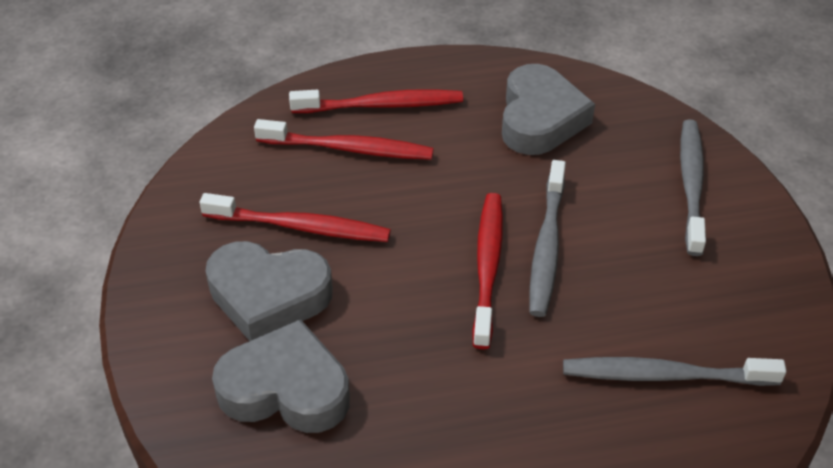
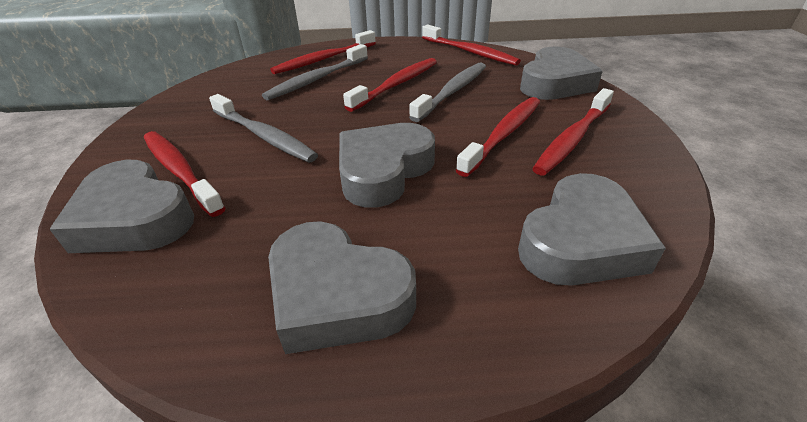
grey heart: [205,241,333,341] [212,319,350,433] [502,64,595,155] = 3 -> [49,160,194,253] [268,221,416,354] [339,123,435,208] [518,173,666,286] [520,47,603,100] = 5
red toothbrush: [200,193,391,242] [254,119,434,160] [289,89,463,113] [472,193,503,349] = 4 -> [144,131,225,217] [270,30,376,74] [343,58,437,112] [422,25,521,66] [456,97,540,177] [532,88,614,176] = 6

